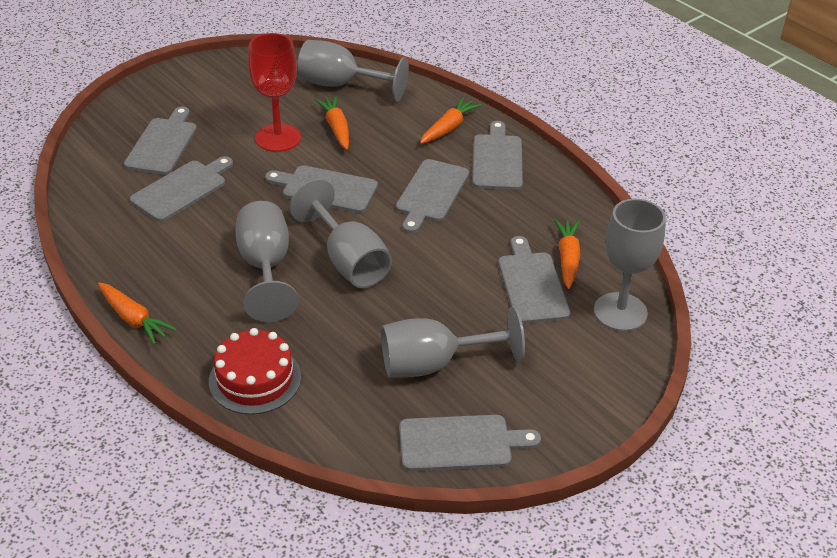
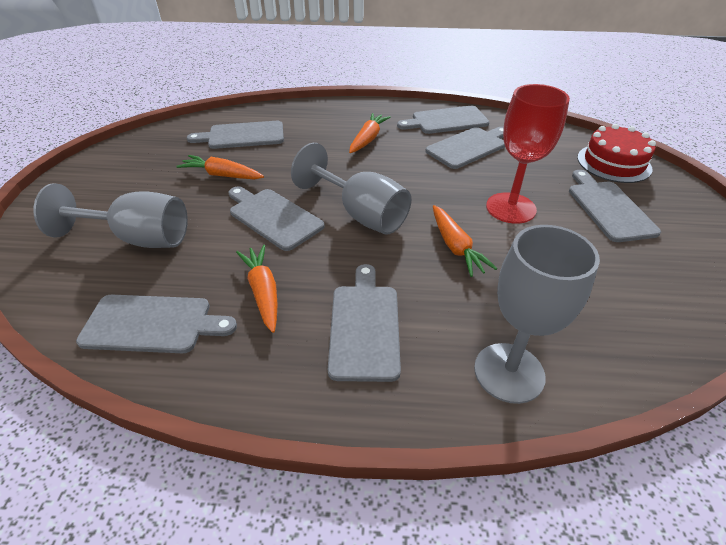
grey goblet: [235,201,299,322] [289,179,392,288] [297,40,409,101] [381,306,525,378] [594,198,666,331] = 5 -> [33,183,188,248] [291,143,411,235] [474,225,600,404] = 3

